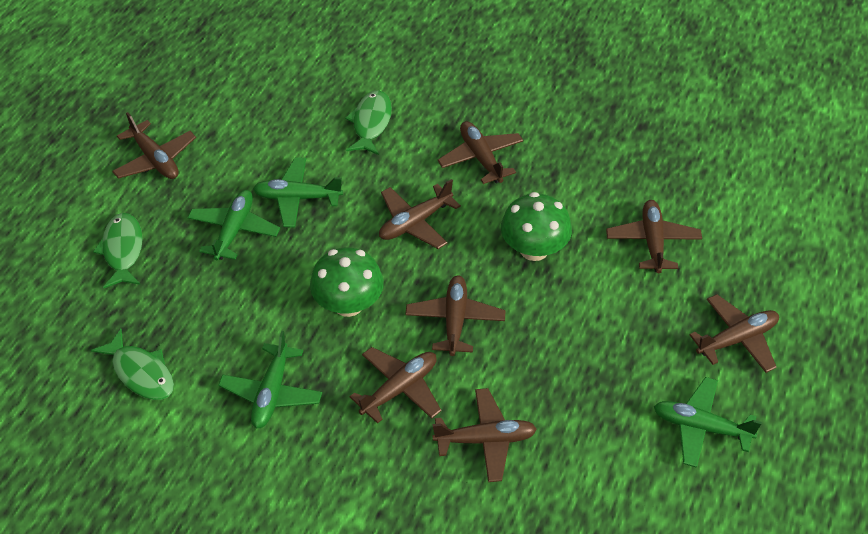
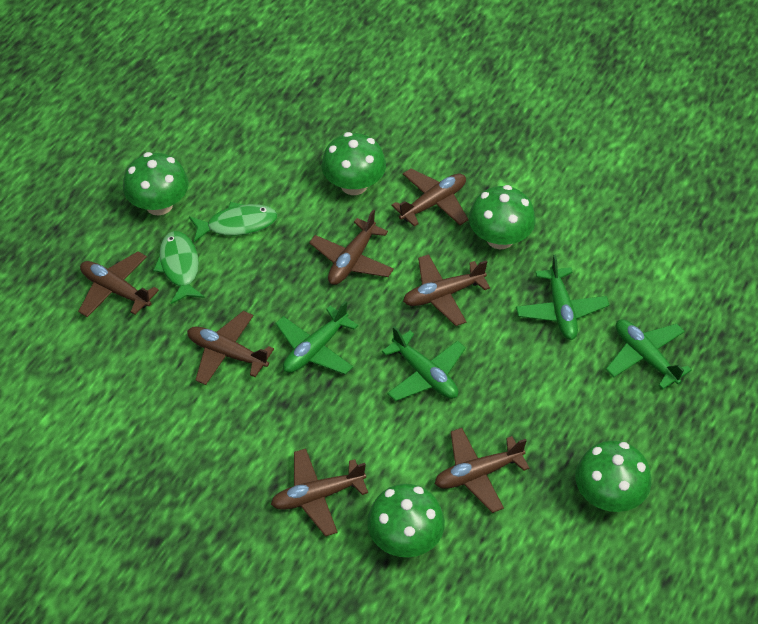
brown plane: [112,112,196,179] [350,347,441,424] [379,179,461,249] [405,276,506,356] [432,388,537,482] [438,121,523,184] [606,200,702,273] [689,294,779,373] = 8 -> [78,251,159,317] [187,311,274,385] [271,448,368,537] [309,210,394,285] [391,168,469,227] [403,254,490,326] [435,428,529,513] = 7
green fish: [91,329,174,400] [93,213,143,288] [345,90,392,155] = 3 -> [153,231,205,304] [189,202,277,242] = 2
green mushroom: [310,248,384,317] [501,192,572,261] = 2 -> [123,152,189,216] [321,132,386,195] [367,484,445,557] [469,185,536,249] [575,441,651,512] = 5

